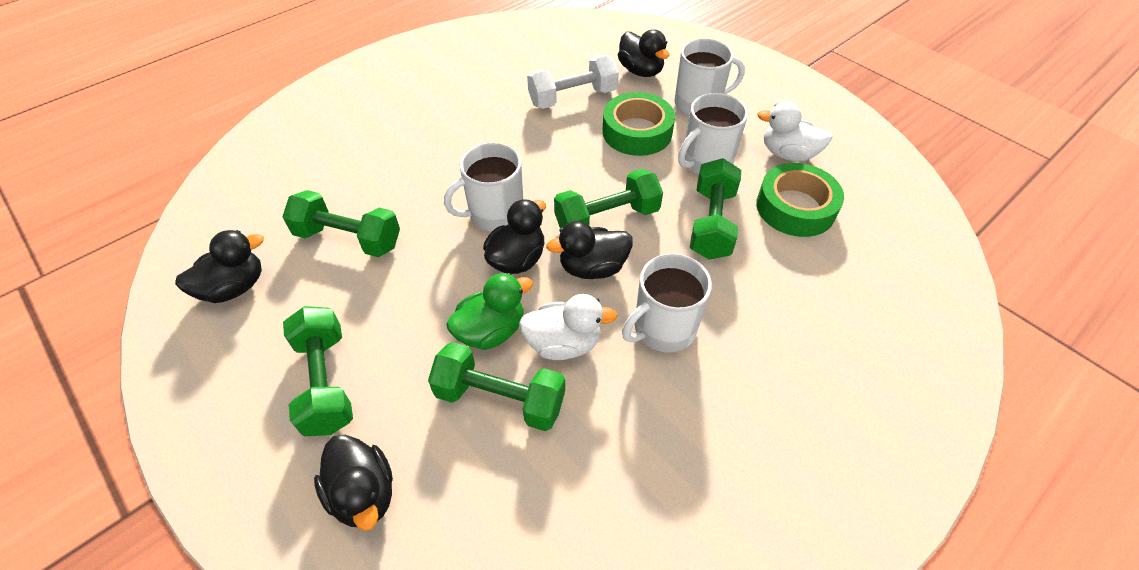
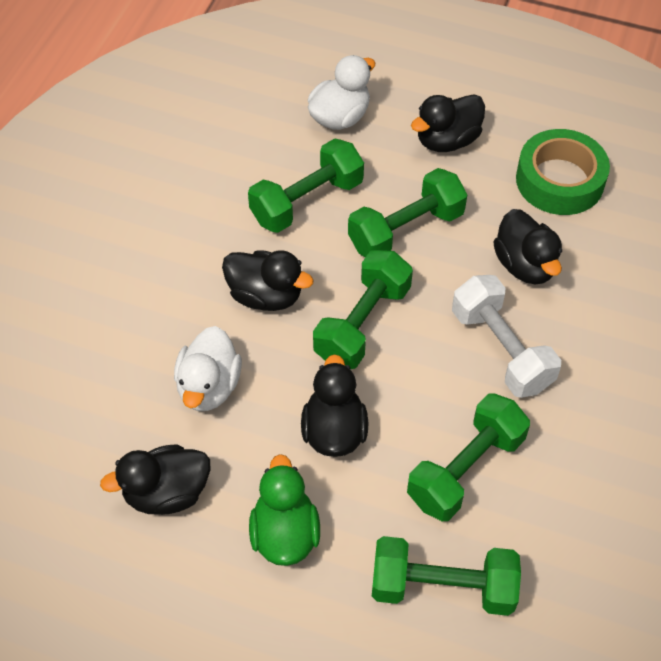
green tape: [602,92,675,156] [756,163,844,237] = 2 -> [516,129,610,215] = 1
white mug: [444,143,523,231] [622,254,712,353] [674,39,745,115] [678,93,748,175] = 4 -> none = 0

